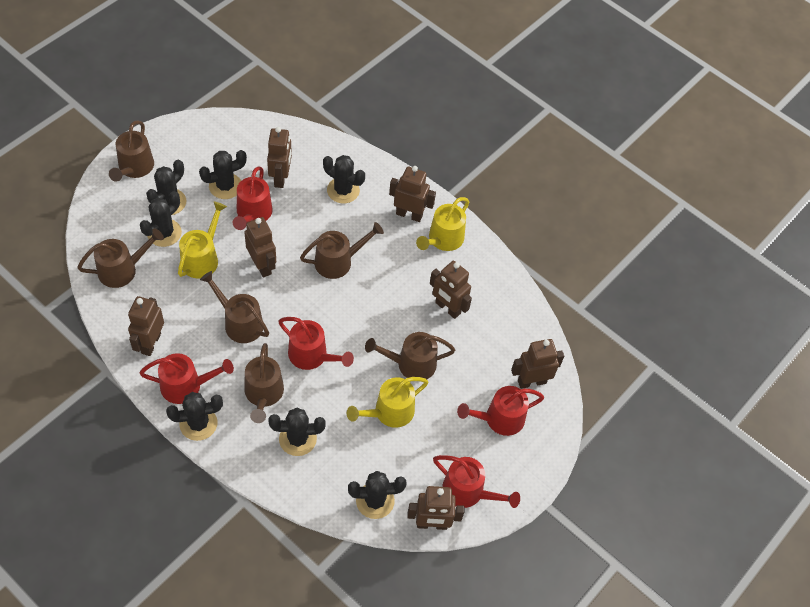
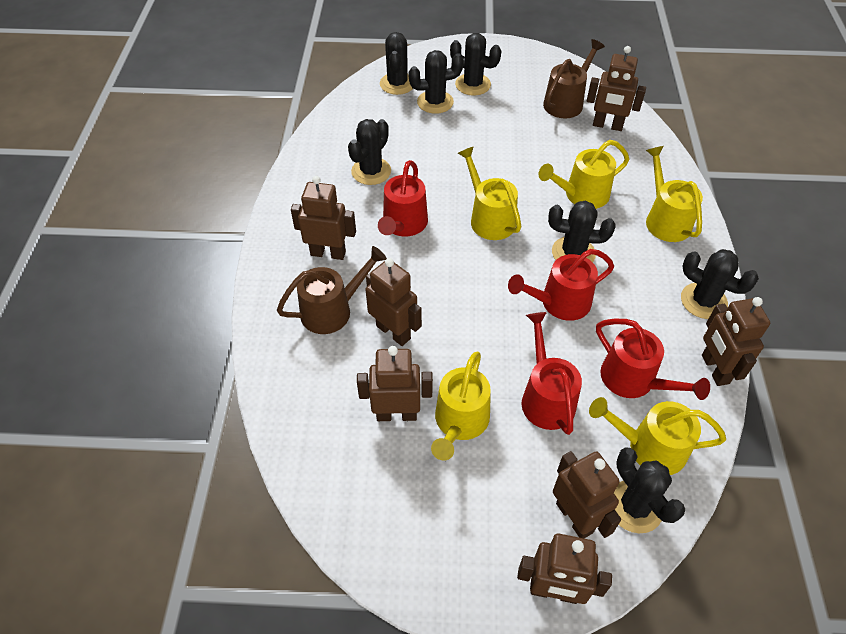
brown watering can: [77,228,164,288] [109,120,154,182] [200,271,269,343] [244,343,284,423] [300,222,384,279] [365,332,455,379] = 6 -> [277,246,387,334] [543,39,605,118] = 2
red watering can: [139,353,234,404] [233,167,273,230] [278,317,354,370] [433,455,520,508] [457,386,544,436] = 5 -> [378,160,428,237] [508,249,614,321] [522,312,582,435] [596,319,710,400] = 4
yellow watering can: [178,202,227,278] [347,377,428,428] [416,197,469,251] = 3 -> [431,352,491,461] [458,146,521,240] [539,140,629,209] [589,397,726,475] [646,146,703,242] = 5

